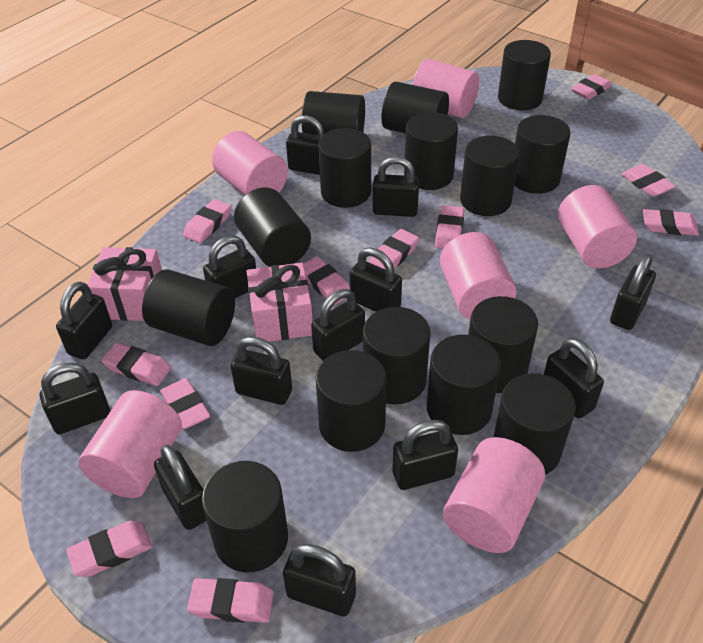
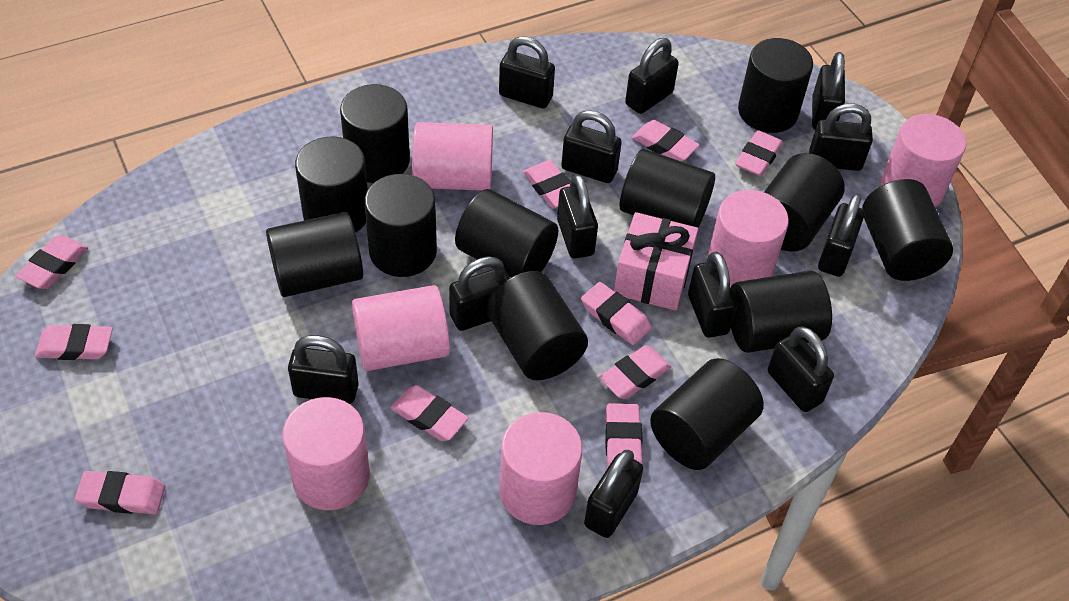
black cylinder: [142,269,235,346] [202,461,288,573] [234,187,311,267] [302,91,365,135] [315,350,387,452] [318,128,371,208] [363,307,431,404] [382,82,449,134] [404,112,458,190] [427,335,501,435] [460,136,520,216] [468,296,538,393] [494,373,576,475] [498,40,551,111] [515,115,571,194] = 15 -> [266,212,363,297] [295,136,368,233] [340,84,410,183] [364,174,437,277] [455,189,559,278] [487,271,588,380] [620,149,715,228] [650,358,764,470] [730,271,832,353] [738,38,813,133] [764,153,845,252] [862,179,953,281] = 12
black padlock: [40,362,110,434] [56,282,112,359] [154,445,206,530] [203,235,256,298] [231,336,292,405] [283,544,356,617] [286,115,324,175] [311,289,365,361] [350,247,402,312] [373,156,419,217] [392,420,458,490] [544,338,604,418] [610,254,656,330] = 13 -> [288,335,359,404] [449,256,510,331] [499,36,555,109] [557,174,598,259] [561,110,622,183] [584,450,643,538] [625,38,679,114] [688,252,737,338] [768,326,834,412] [809,103,873,171] [812,52,845,130] [818,193,864,277] = 12
pink eraser: [67,521,152,577] [101,343,171,386] [160,378,210,429] [183,199,231,243] [187,578,274,623] [303,256,350,305] [369,229,419,269] [435,205,464,249] [571,74,612,100] [621,164,676,197] [643,209,699,236] = 11 -> [16,235,88,289] [35,324,113,360] [75,471,165,514] [391,385,468,441] [523,160,570,208] [581,282,652,345] [599,345,671,399] [605,403,643,468] [632,120,699,161] [735,130,783,176] = 10
pink gift: [87,247,162,321] [246,263,313,342] = 2 -> [614,212,698,311] = 1

